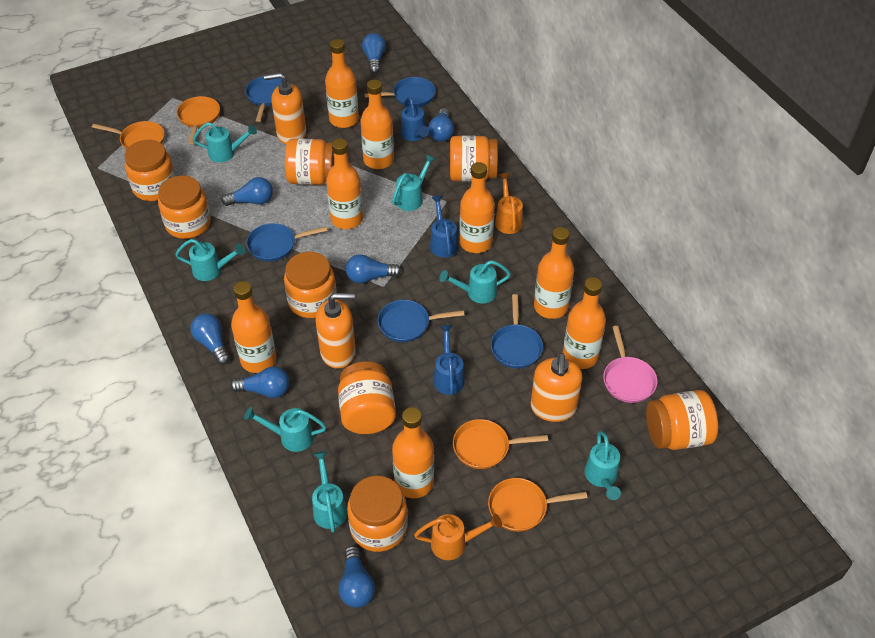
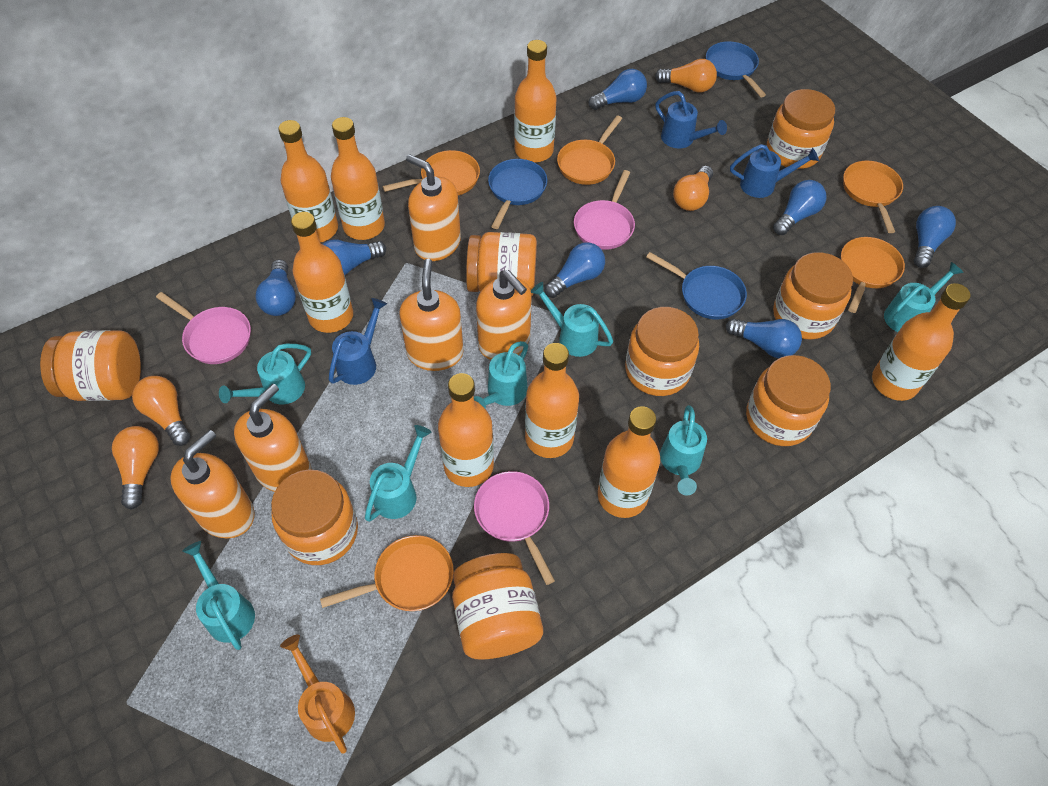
blue pan: [245,76,282,122] [246,223,328,261] [364,77,436,107] [378,300,464,342] [491,294,543,369] = 5 -> [488,159,547,229] [646,252,747,319] [706,41,766,97] = 3
orange light bulb: none = 0 -> [112,426,159,510] [132,376,191,446] [655,59,717,93] [673,166,713,211] = 4
orange pan: [92,121,165,150] [177,96,220,144] [453,419,548,469] [488,478,587,532] = 4 -> [320,535,454,611] [382,150,480,195] [557,115,622,185] [841,237,905,313] [843,161,903,233] = 5
orange soap dispenser: [264,72,306,144] [316,293,356,369] [531,353,583,422] = 3 -> [170,430,255,538] [234,384,311,492] [399,259,464,371] [406,154,461,261] [476,270,532,360] = 5
orange watering can: [414,514,502,560] [495,173,523,234] = 2 -> [280,634,355,754] = 1
pink pan: [603,326,657,403] = 1 -> [156,292,251,364] [474,471,555,585] [574,170,635,250] = 3

